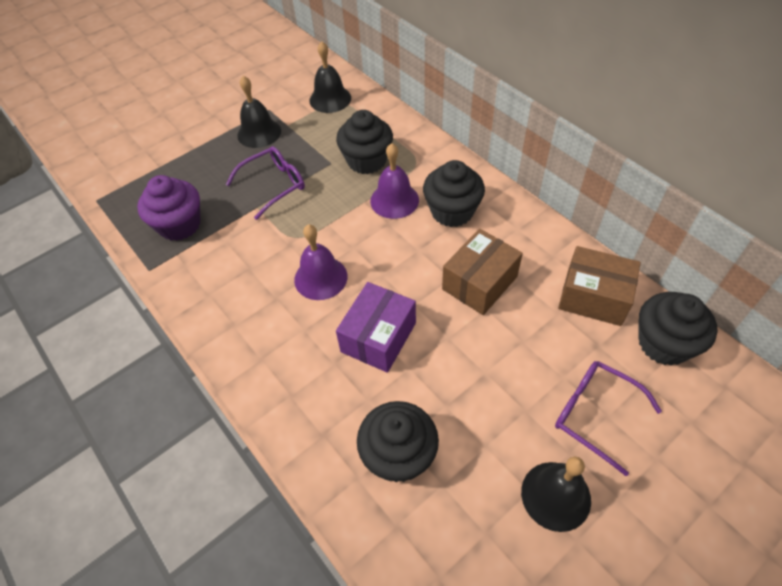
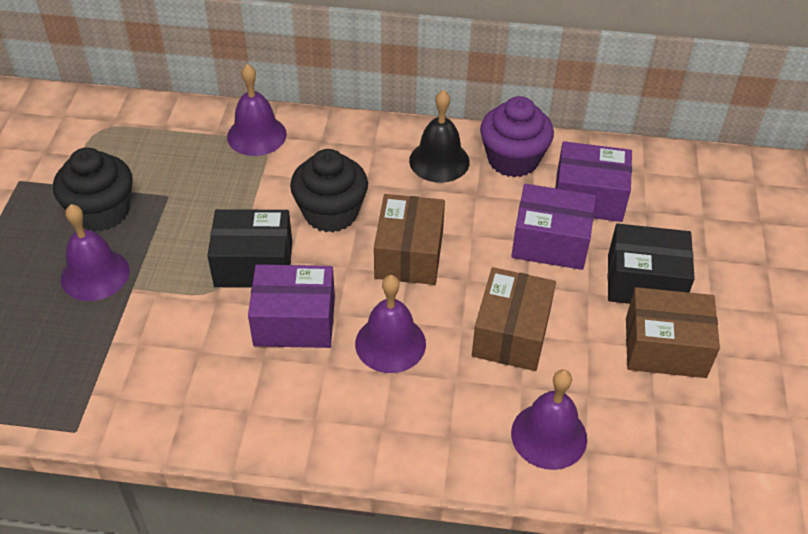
black bell: [237,76,281,148] [309,41,351,113] [521,456,591,532] = 3 -> [409,90,470,183] = 1
black box: none = 0 -> [207,209,292,288] [608,223,695,304] = 2
black cupcake: [336,110,393,174] [357,401,439,483] [423,160,485,227] [638,292,718,366] = 4 -> [53,148,133,232] [290,149,368,233] = 2
brown box: [442,229,523,315] [558,246,641,326] = 2 -> [374,194,445,285] [472,267,556,371] [626,287,720,378] = 3
purple bell: [294,224,348,300] [370,143,419,219] = 2 -> [61,204,129,301] [227,64,287,156] [355,275,426,373] [511,370,587,470] = 4
purple box: [336,282,416,373] = 1 -> [248,264,335,348] [511,184,596,270] [555,141,632,222] = 3
purple glasses: [226,146,305,220] [555,361,662,476] = 2 -> none = 0

